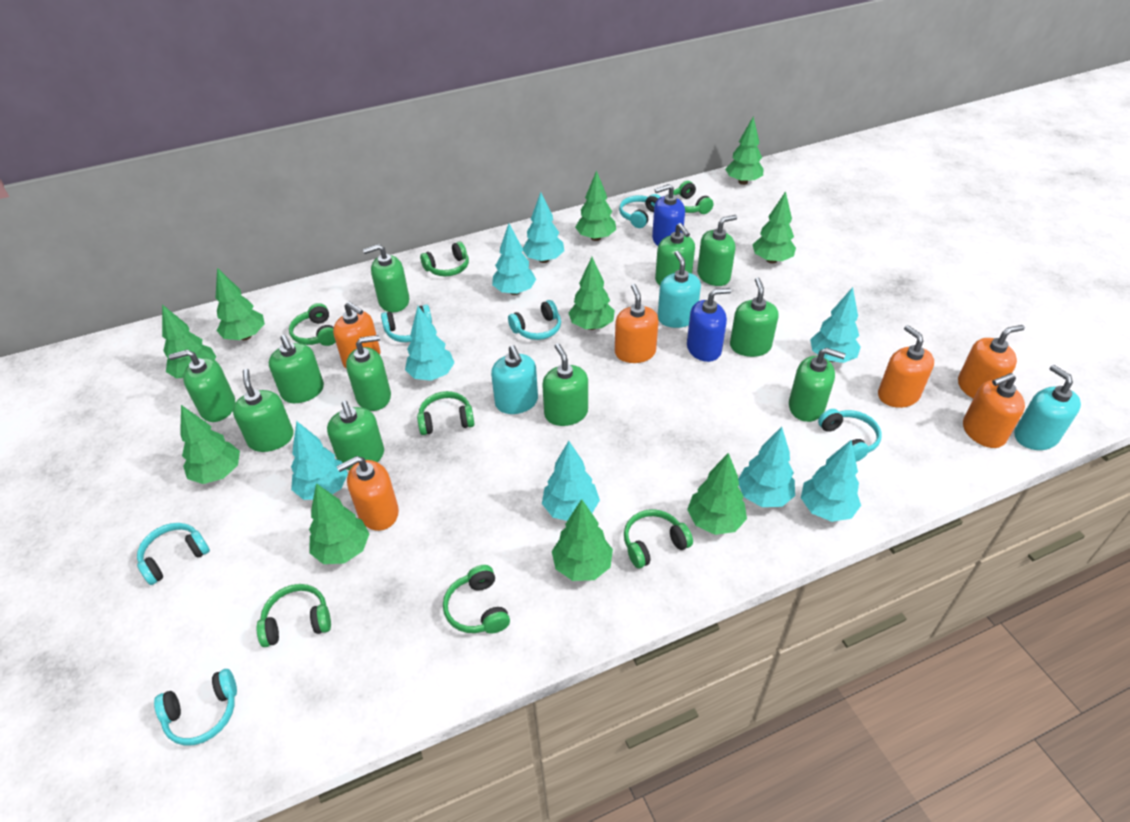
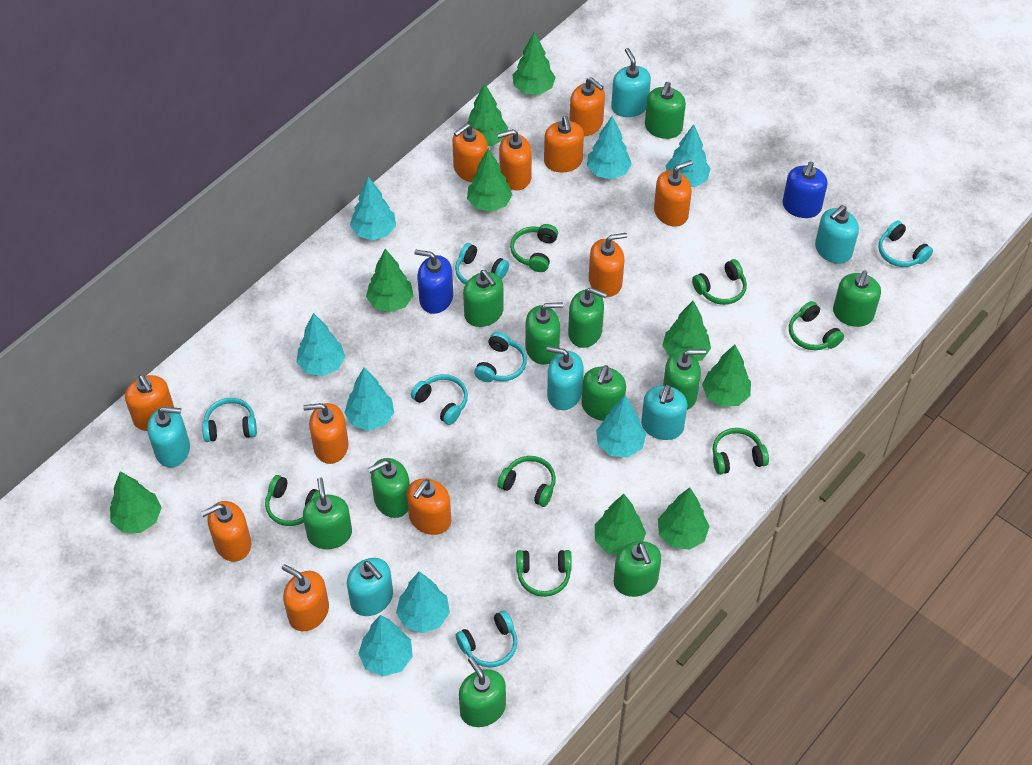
green tree: [162,304,216,379] [180,405,240,484] [215,268,265,340] [309,483,369,564] [552,499,613,581] [568,257,615,330] [575,170,616,241] [687,453,747,535] [725,117,763,185] [752,191,796,264] = 10 -> [110,471,162,533] [366,249,414,312] [467,83,508,146] [467,148,512,212] [512,32,556,95] [595,494,646,555] [658,487,710,550] [662,301,711,361] [702,344,751,407] = 9
orange soap dispenser: [333,302,381,369] [337,456,399,531] [615,284,659,363] [878,325,934,408] [958,325,1025,399] [963,373,1025,448] = 6 -> [125,375,174,431] [201,501,251,562] [282,564,329,631] [303,403,348,464] [407,478,451,535] [452,123,488,182] [497,129,532,190] [544,116,584,172] [569,77,605,136] [589,233,628,297] [654,160,693,227] = 11
turquoise soap dispenser: [491,345,538,414] [658,251,701,328] [1014,365,1081,450] = 3 -> [147,407,190,468] [347,558,393,616] [546,346,584,410] [611,48,651,117] [641,384,688,440] [815,205,859,264] = 6

